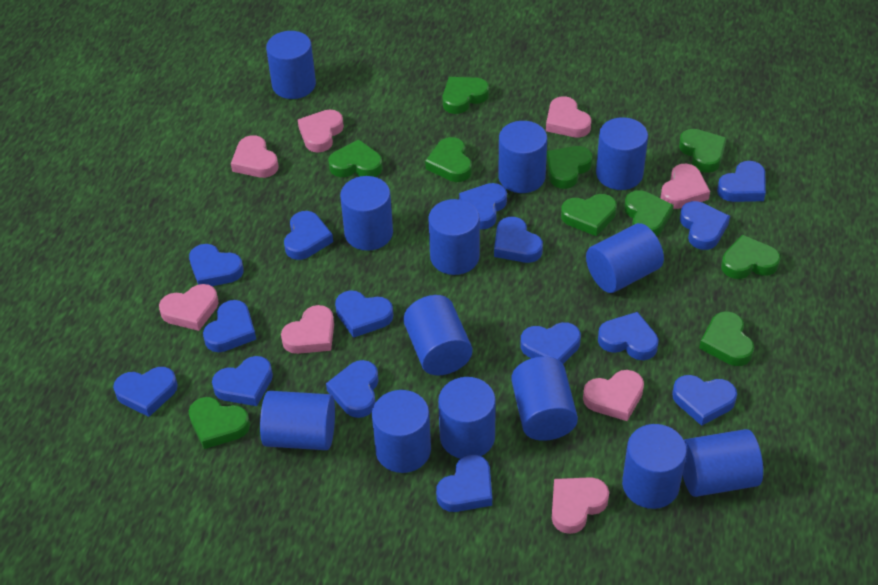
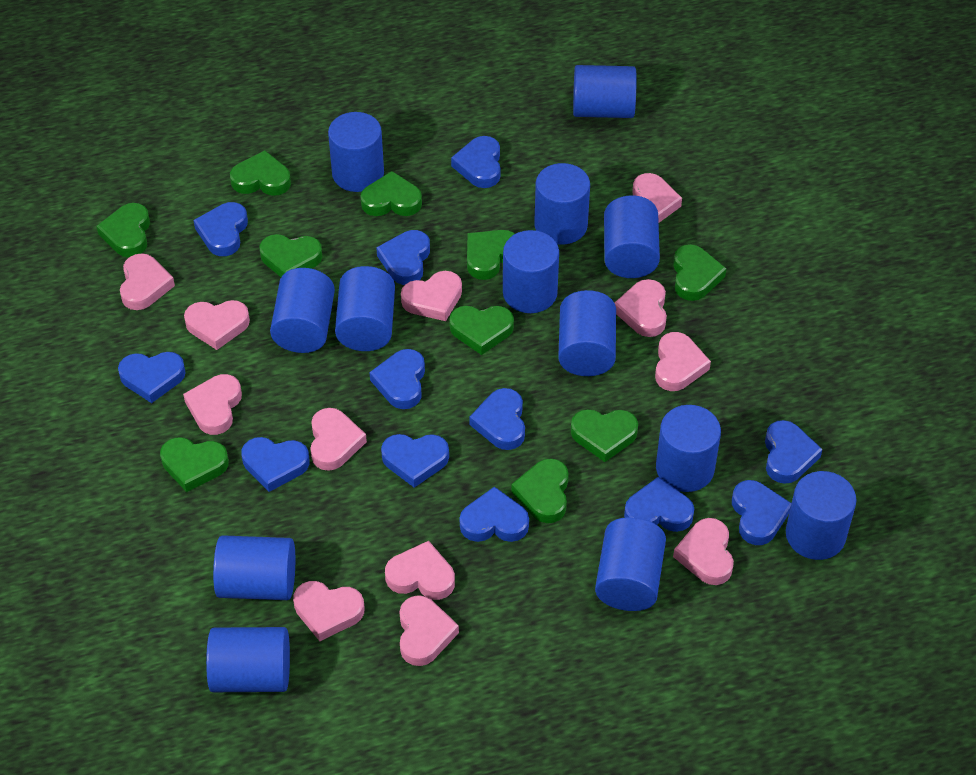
blue heart: [113,367,178,417] [189,244,244,286] [203,300,256,352] [212,356,273,406] [284,211,333,260] [326,360,379,418] [335,290,393,338] [436,454,492,512] [459,183,507,230] [494,217,543,263] [520,322,581,364] [598,312,659,360] [672,375,737,426] [680,201,730,250] [717,161,766,202] = 15 -> [118,352,186,403] [194,202,248,256] [241,437,310,492] [370,349,425,409] [376,230,430,285] [381,434,449,488] [451,136,500,188] [460,487,529,542] [469,388,525,450] [624,477,694,532] [732,480,791,545] [765,420,823,484] = 12
pink heart: [159,284,219,331] [231,135,279,178] [281,305,334,354] [298,110,344,153] [546,96,591,138] [552,477,609,534] [583,370,644,421] [661,164,710,209] = 8 -> [120,253,175,310] [183,374,242,435] [184,300,250,350] [293,581,365,641] [310,408,367,471] [385,541,455,600] [400,595,459,666] [401,271,462,321] [615,279,667,337] [632,173,682,223] [655,332,711,391] [673,518,734,585] = 12

